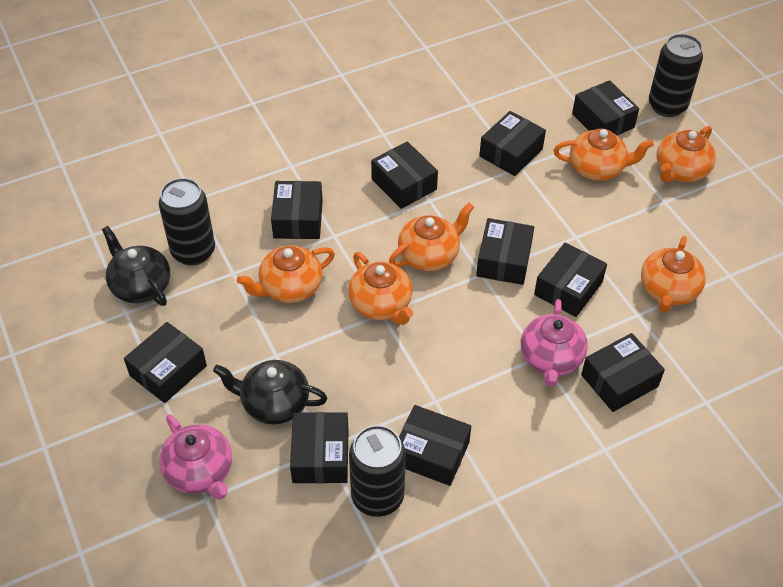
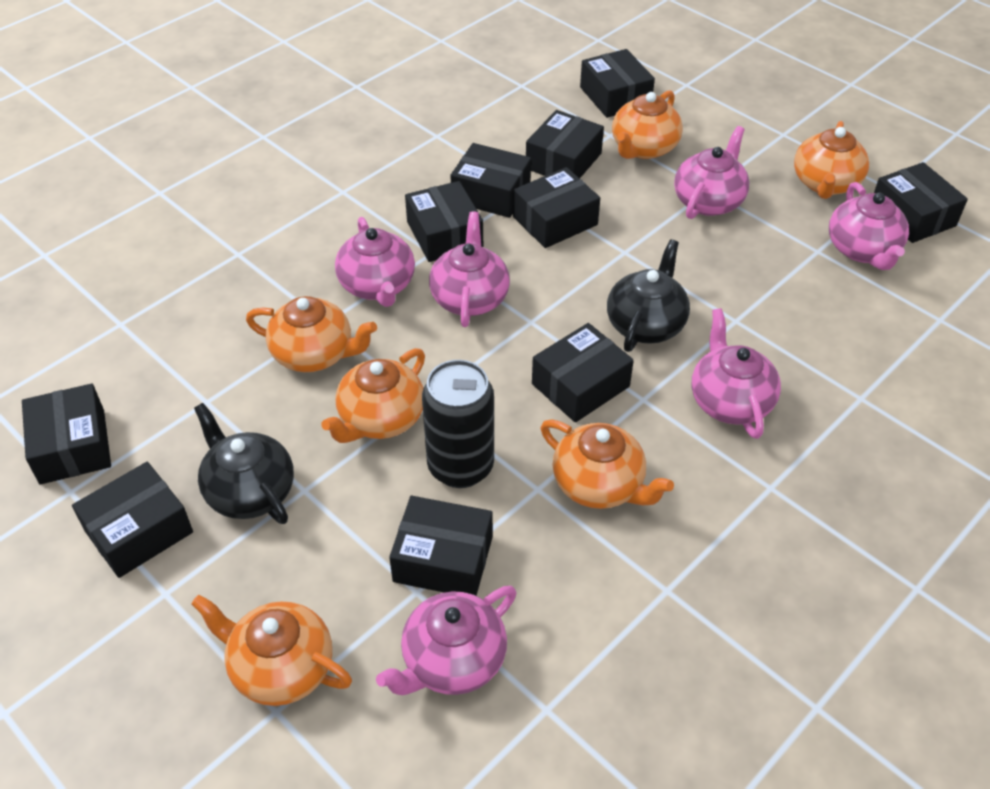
black can: [159,178,215,266] [349,425,406,517] [649,34,703,117] = 3 -> [422,360,494,488] = 1
pink teapot: [159,414,232,500] [521,299,588,387] = 2 -> [335,217,415,307] [376,586,516,695] [429,211,510,327] [674,126,749,219] [691,308,781,439] [829,182,909,270] = 6

